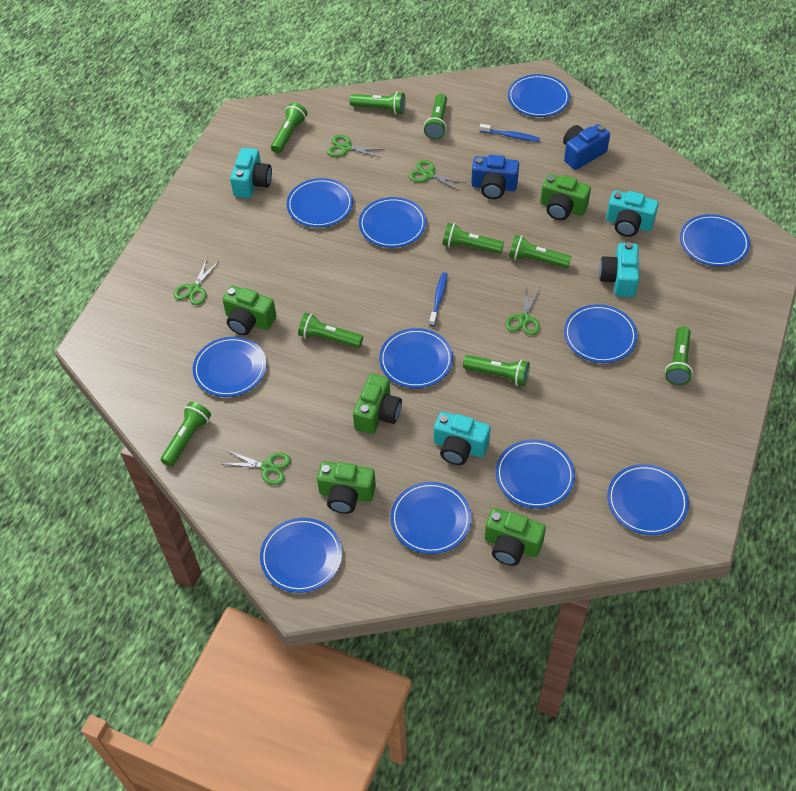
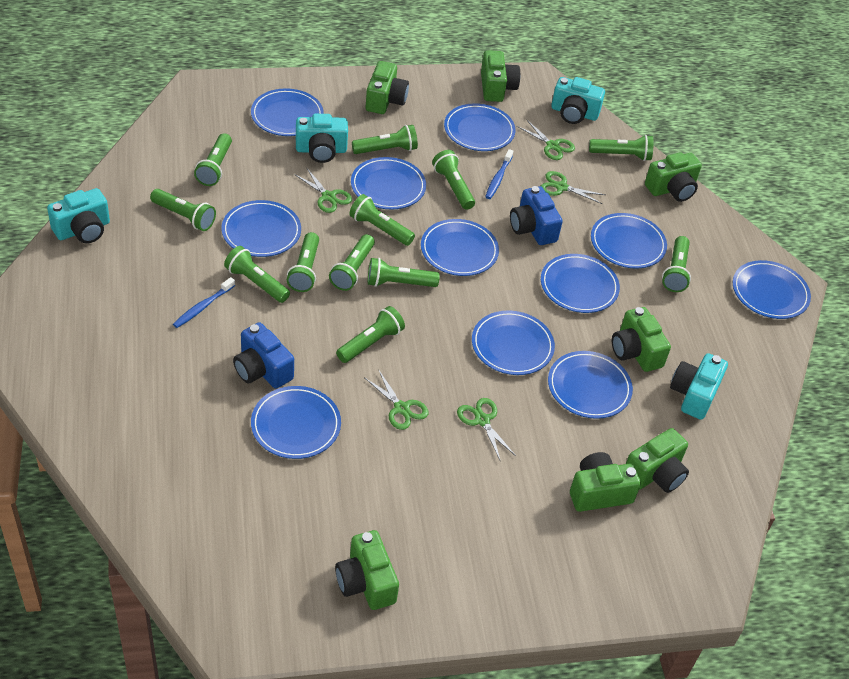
green camera: [222,286,276,335] [317,461,376,514] [353,374,402,434] [485,508,546,566] [540,174,591,220] = 5 -> [335,530,399,610] [366,61,409,114] [481,50,520,102] [570,452,641,512] [612,307,671,372] [626,428,689,493] [645,152,702,202] = 7
green flashlight: [161,402,211,467] [271,103,307,153] [298,313,363,348] [350,91,405,115] [424,94,447,140] [442,223,504,254] [463,355,530,386] [509,235,571,268] [665,326,693,385] = 9 -> [150,189,216,231] [194,133,232,186] [224,246,290,303] [287,232,319,292] [329,234,375,291] [336,306,405,363] [349,194,415,246] [352,125,418,154] [368,258,440,287] [432,150,475,210] [589,135,654,161] [662,236,691,292] = 12

